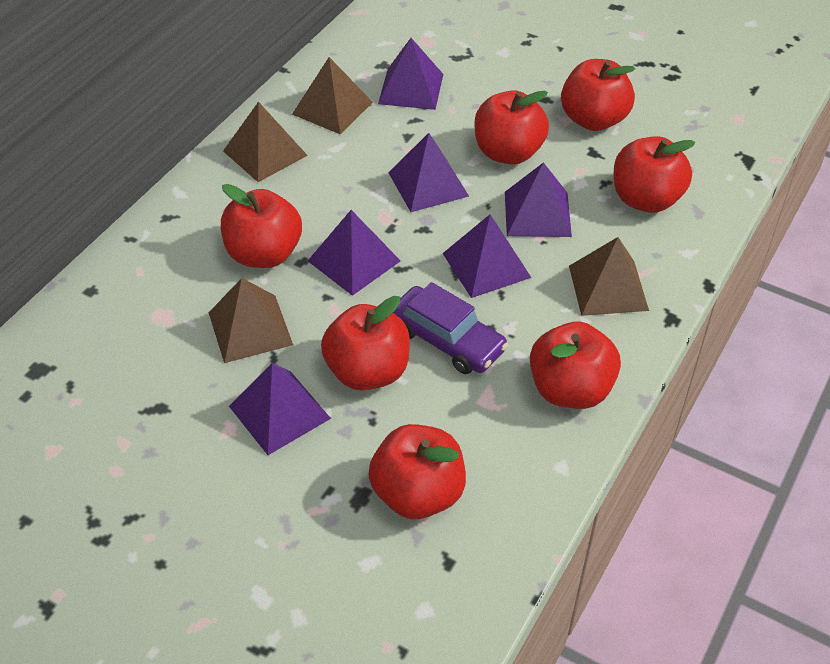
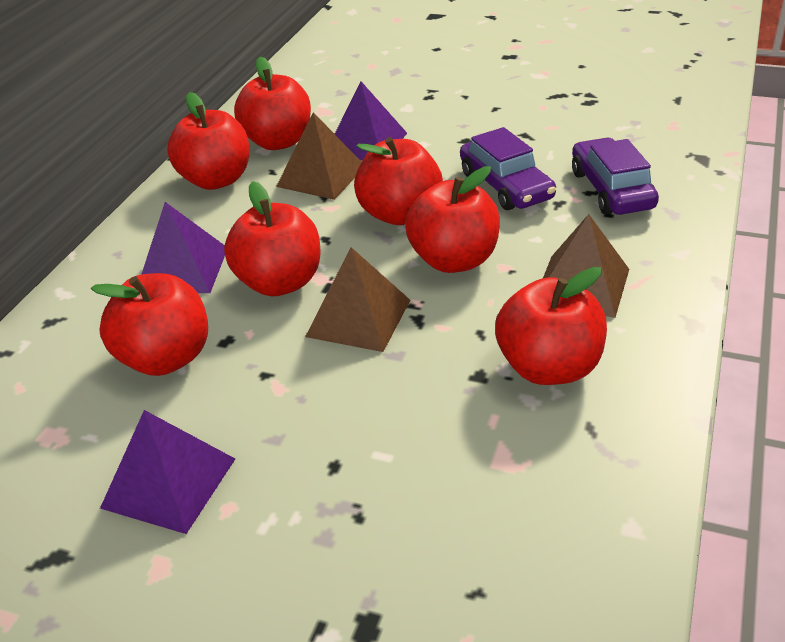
brown pyramid: [209,278,293,363] [223,102,308,182] [292,57,373,134] [569,237,649,316] = 4 -> [276,112,361,200] [305,247,410,352] [543,214,629,318] = 3
purple car: [393,282,508,374] = 1 -> [460,127,556,210] [572,138,659,215] = 2
purple pyramid: [229,363,331,455] [308,210,400,296] [378,38,443,110] [388,133,469,212] [442,214,532,298] [505,162,572,237] = 6 -> [100,410,235,534] [141,202,225,293] [335,81,407,161] = 3

